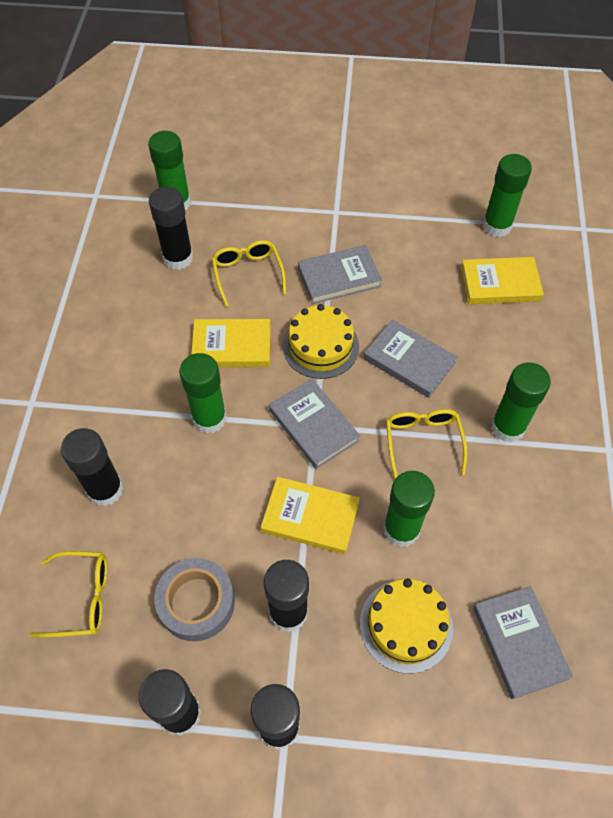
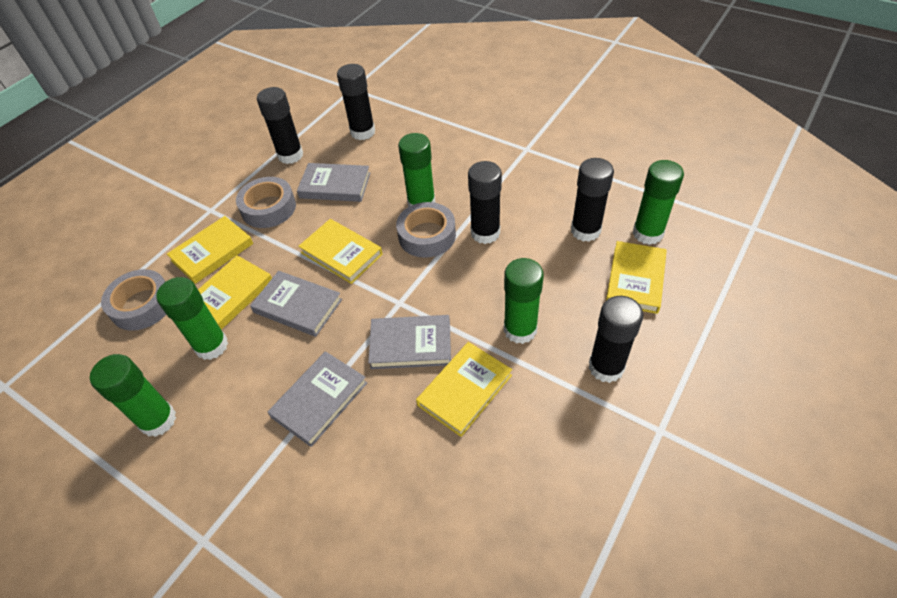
grey tape: [154,558,235,641] = 1 -> [101,269,166,331] [236,177,296,228] [396,202,456,258] = 3
yellow book: [191,319,270,367] [261,477,360,554] [461,257,544,304] = 3 -> [167,216,253,284] [198,255,272,330] [298,219,383,284] [416,342,512,437] [606,241,667,314] = 5
yellow cake: [283,304,359,379] [360,579,453,674] = 2 -> none = 0
yellow glasses: [30,551,107,638] [212,240,286,307] [386,409,468,480] = 3 -> none = 0

